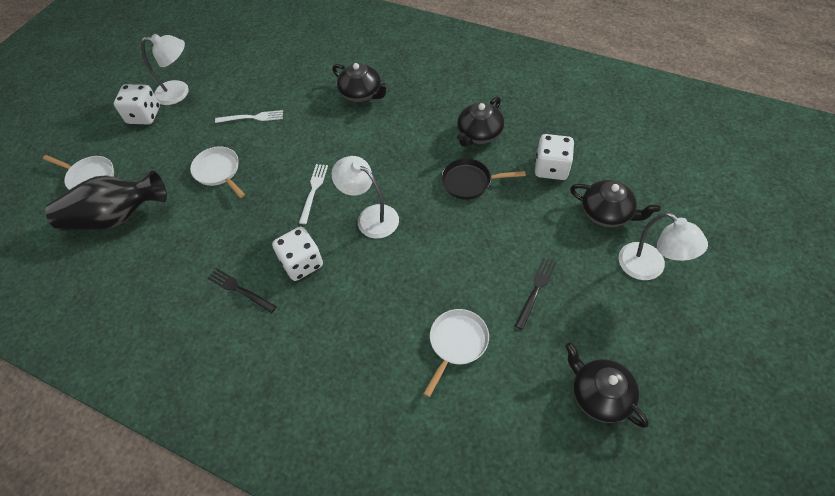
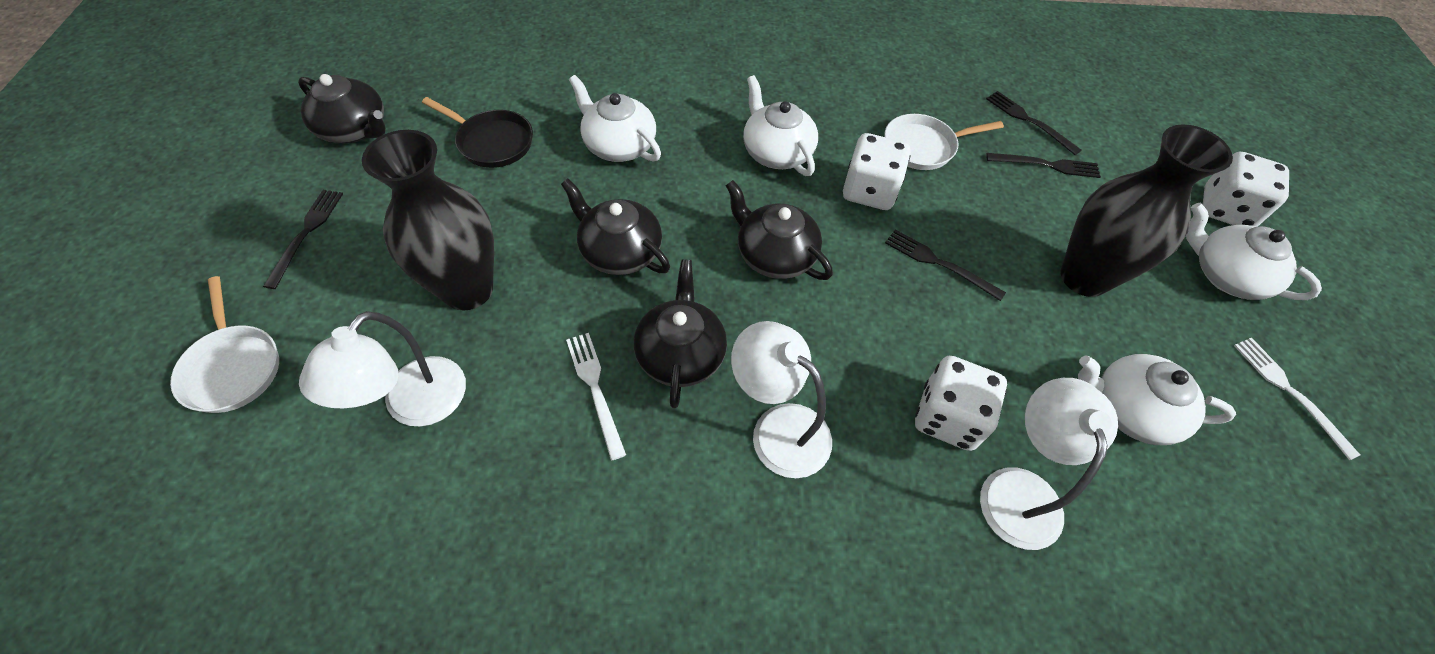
black fork: [207,268,277,313] [515,258,557,330] = 2 -> [263,190,343,289] [885,230,1006,301] [986,91,1081,155] [986,153,1101,178] = 4
black vase: [45,171,167,231] = 1 -> [362,130,494,310] [1061,124,1233,297] = 2
white pan: [43,155,114,190] [190,146,245,198] [423,309,489,397] = 3 -> [170,276,279,413] [884,114,1004,170] = 2
white teapot: none = 0 -> [569,75,661,162] [743,75,818,176] [1078,354,1236,445] [1186,203,1322,300] = 4

